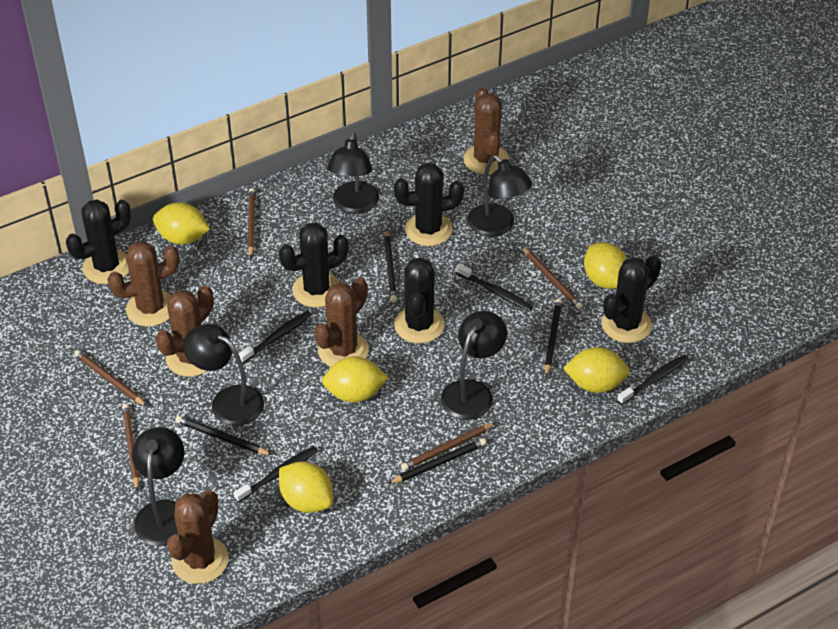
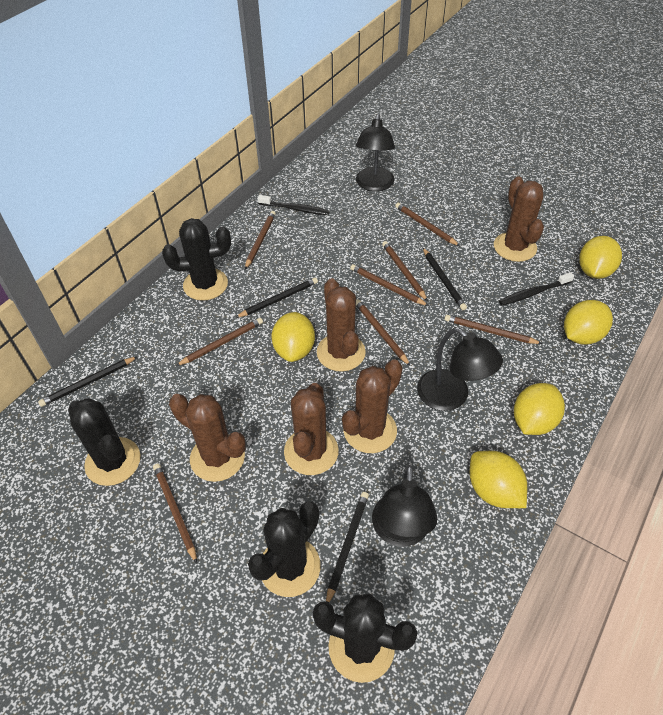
black cactus: [66,199,131,284] [279,223,349,308] [394,163,464,246] [394,257,444,343] [601,255,661,343] = 5 -> [68,398,140,486] [162,218,231,301] [248,502,320,597] [313,594,418,683] = 4
black lamp: [132,427,184,546] [183,324,264,426] [327,132,379,214] [441,311,507,420] [467,155,532,237] = 5 -> [356,114,395,191] [372,465,438,547] [417,327,503,411] = 3
black toothbrush: [234,446,318,503] [238,310,312,364] [456,264,533,311] [617,354,689,405] = 4 -> [258,195,330,215] [499,272,574,305] = 2
brown pencil: [74,350,147,406] [122,404,140,491] [248,188,255,258] [401,423,495,471] [521,246,583,310] = 5 -> [153,464,197,563] [176,318,263,366] [245,211,276,269] [350,264,429,306] [356,299,410,366] [382,241,428,301] [395,203,460,246] [445,315,542,344] = 8

